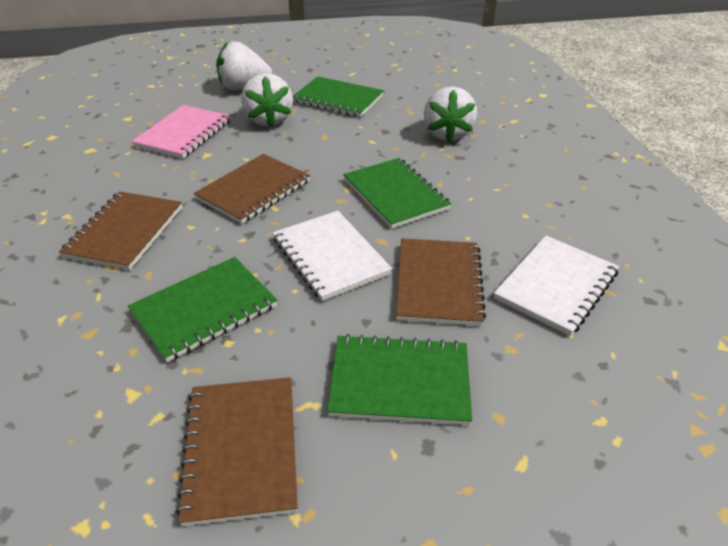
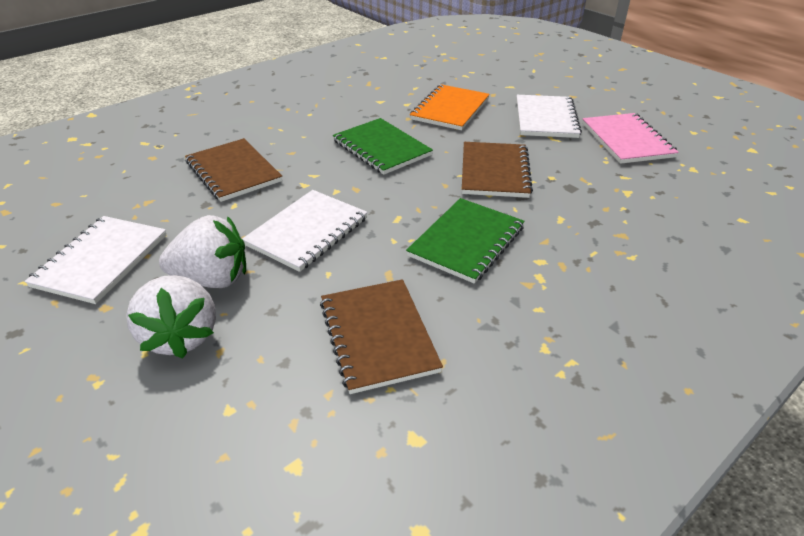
brown notebook: [59,191,182,270] [176,377,298,526] [194,154,310,224] [396,238,486,326] = 4 -> [185,138,282,202] [320,279,443,394] [462,142,533,198] = 3
green notebook: [128,257,277,362] [293,76,384,117] [327,334,472,425] [343,158,451,229] = 4 -> [333,118,433,175] [406,198,525,284] = 2
orange notebook: none = 0 -> [410,84,490,130] = 1
white notebook: [273,211,392,301] [494,236,619,336] = 2 -> [24,216,167,304] [242,190,368,272] [517,95,582,138] = 3
white strawberry: [216,41,272,90] [241,73,293,128] [424,86,477,142] = 3 -> [126,275,216,359] [159,215,246,288] = 2

